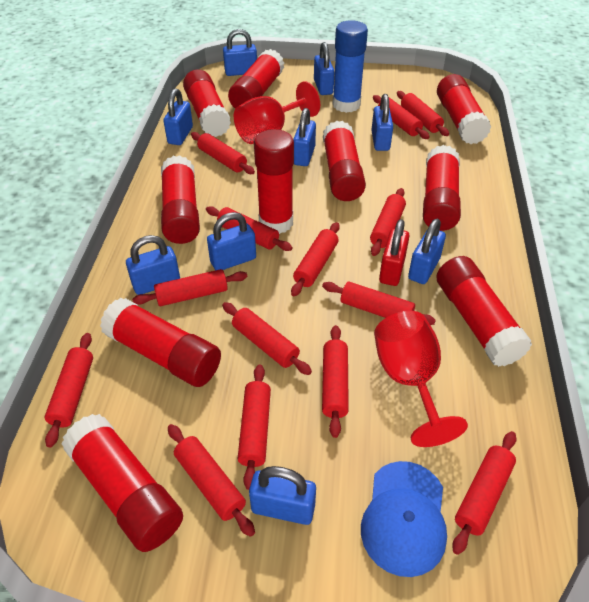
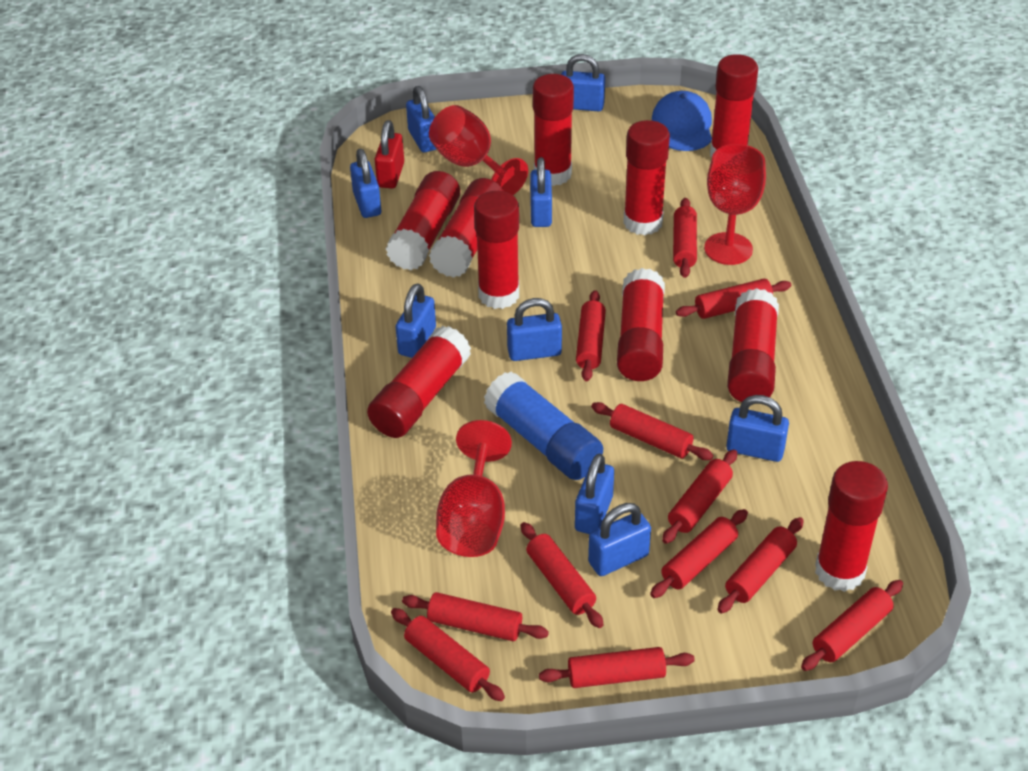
red goblet: [234,81,320,144] [374,311,468,447] = 2 -> [429,105,528,195] [436,420,512,557] [704,144,766,265] = 3
red rolling pin: [45,333,93,447] [132,269,248,306] [168,424,255,537] [191,132,255,174] [206,206,292,251] [222,302,312,375] [238,365,271,490] [291,222,340,296] [322,282,436,325] [322,325,349,438] [370,188,406,256] [373,95,430,139] [397,91,449,136] [452,431,516,555] = 14 -> [391,608,505,701] [402,592,549,641] [521,522,604,628] [539,647,695,688] [576,290,606,381] [591,402,714,460] [650,509,748,598] [662,449,737,544] [673,198,697,278] [676,279,791,319] [717,517,804,614] [801,580,903,671] = 12

